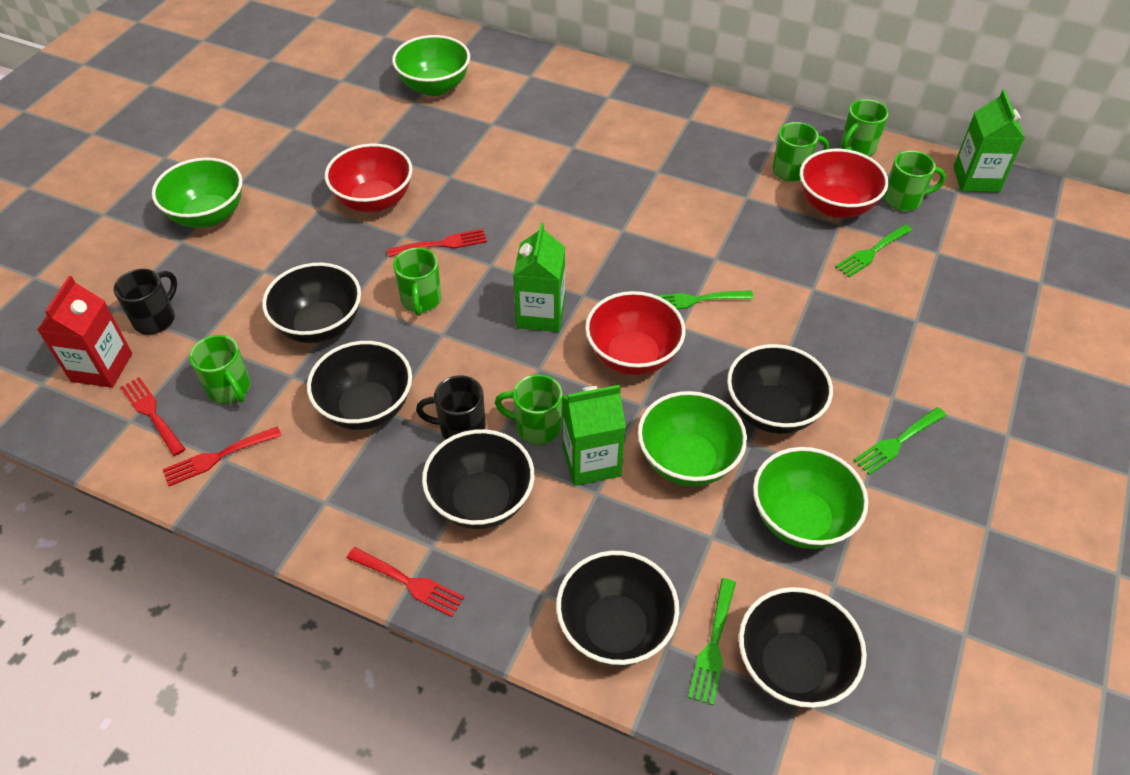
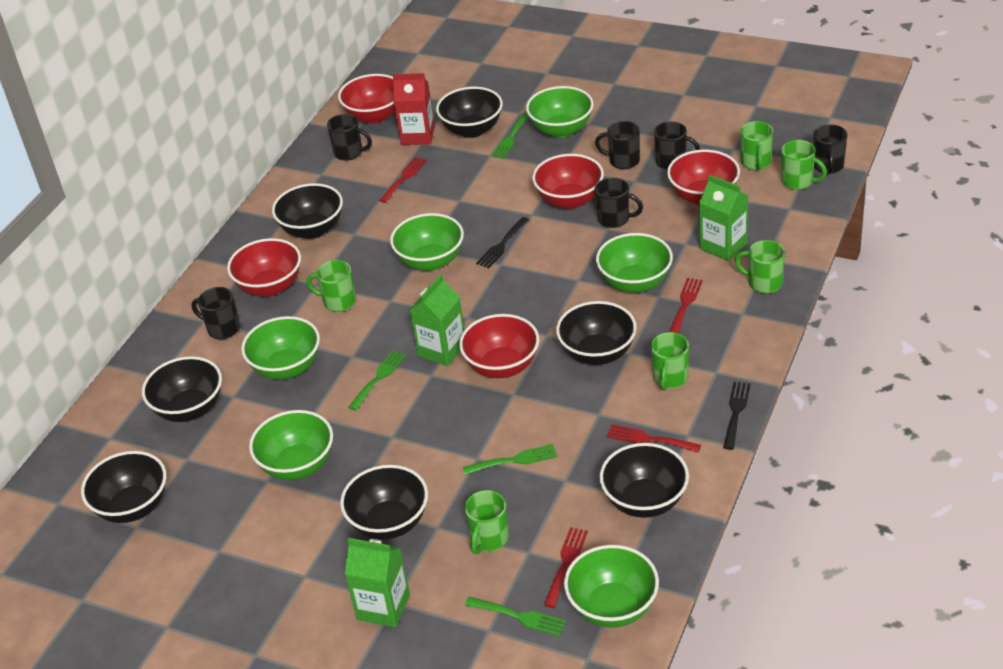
black bowl: [262,263,361,343] [307,341,412,430] [422,429,535,529] [556,551,679,666] [727,344,833,434] [739,587,867,708] = 6 -> [81,451,167,523] [142,356,222,422] [272,183,343,239] [340,465,428,540] [436,87,503,138] [556,301,637,365] [599,443,689,518] = 7
black fork: none = 0 -> [476,217,529,268] [723,382,751,450] = 2
black mug: [114,269,177,335] [416,375,486,440] = 2 -> [191,287,240,339] [327,114,372,161] [595,121,640,169] [595,178,643,228] [654,121,700,170] [813,124,847,174] = 6
green bowl: [152,157,243,228] [392,35,470,96] [638,391,747,486] [753,447,868,549] = 4 -> [241,316,320,380] [249,410,333,480] [390,213,464,271] [526,86,594,138] [564,545,659,627] [596,233,673,293] = 6
red bowl: [325,144,413,212] [585,291,686,375] [800,149,889,218] = 3 -> [227,238,301,297] [338,74,395,124] [459,314,539,378] [532,154,604,209] [667,150,740,205] = 5

